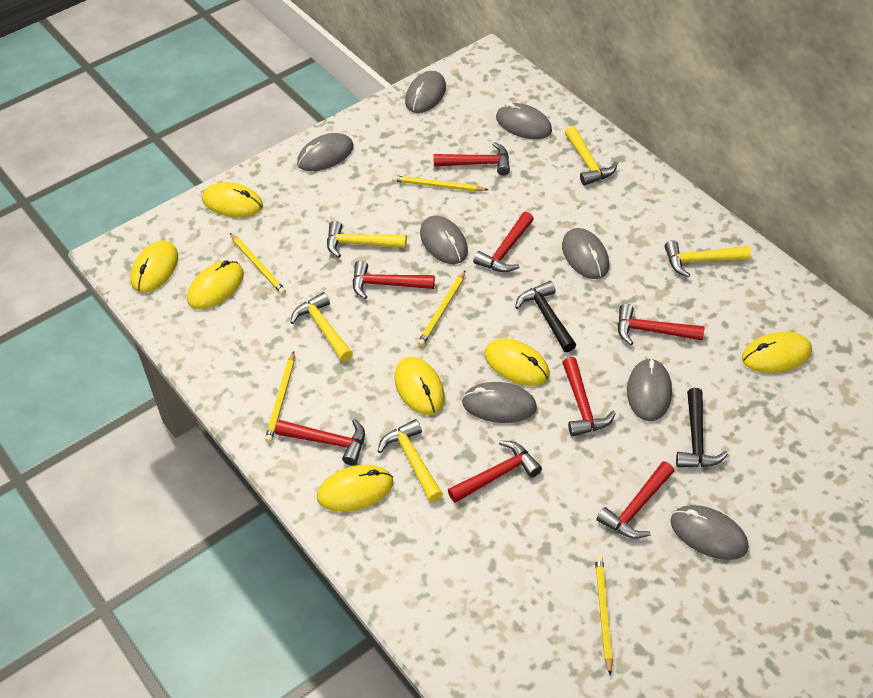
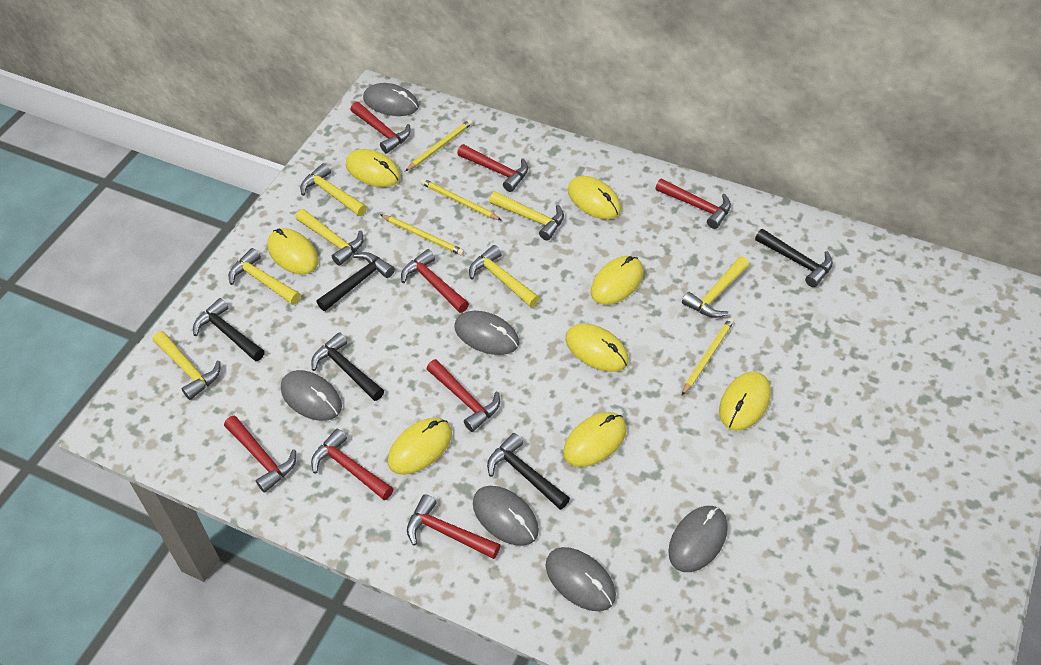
black hammer: [515,281,576,352] [676,388,728,467] = 2 -> [193,298,265,361] [311,332,384,401] [316,252,395,311] [487,433,570,510] [755,229,833,287] = 5
grey mouse: [297,133,354,171] [405,71,446,113] [420,216,468,264] [462,382,537,423] [496,103,552,139] [562,228,609,279] [627,358,672,421] [670,505,749,560] = 8 -> [281,370,342,421] [363,83,419,116] [454,311,519,355] [473,486,539,546] [546,547,616,611] [668,506,728,572] = 6
yellow hammer: [290,292,353,362] [327,221,407,258] [378,419,443,502] [565,126,618,186] [664,240,751,278] = 5 -> [153,331,221,400] [228,248,301,305] [296,209,364,266] [300,163,367,216] [469,245,540,307] [489,191,564,241] [682,256,749,318] = 7
yellow mouse: [131,241,178,293] [187,260,244,309] [202,182,263,218] [317,465,393,512] [395,357,444,415] [485,338,550,386] [742,332,812,373] = 7 -> [267,228,319,275] [346,149,401,187] [388,418,452,475] [563,412,627,467] [566,324,629,372] [568,176,621,219] [591,256,644,305] [719,372,771,431] = 8
yellow pencil: [230,233,286,295] [265,351,294,442] [392,175,488,191] [417,270,466,347] [595,556,613,675] = 5 -> [380,214,465,255] [405,119,473,171] [421,179,502,221] [682,318,734,395] = 4

